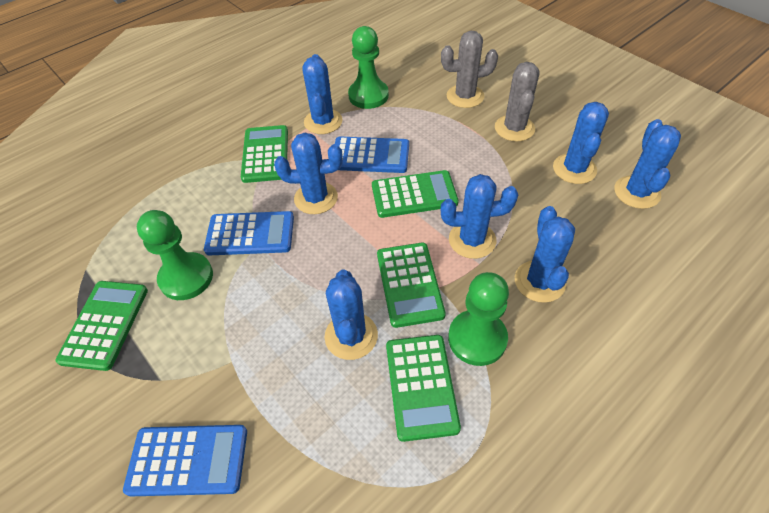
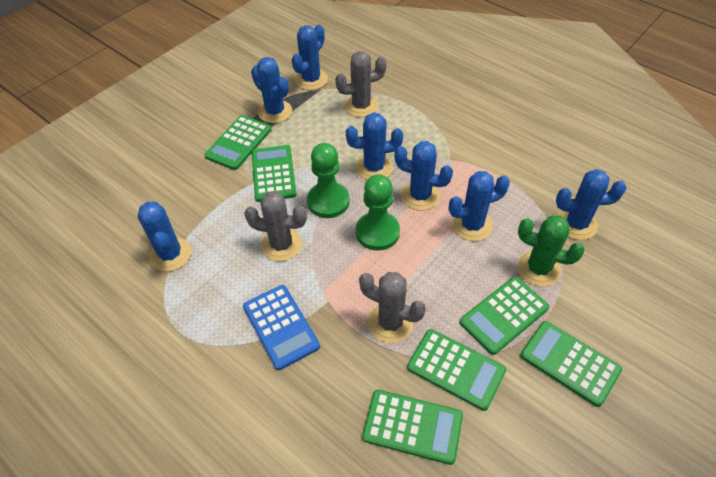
blue calculator: [123,425,247,496] [204,211,294,255] [335,137,409,173] = 3 -> [243,285,320,370] = 1
green cactus: none = 0 -> [517,216,585,287] = 1
green calculator: [56,281,148,371] [241,125,288,183] [372,170,459,218] [377,243,446,328] [386,335,461,442] = 5 -> [205,115,271,170] [252,145,297,202] [362,390,463,465] [407,329,506,411] [460,277,549,355] [520,321,622,407] = 6
green pawn: [137,210,213,300] [348,26,389,109] [448,272,509,366] = 3 -> [307,143,350,218] [356,174,400,251] = 2
grey cactus: [441,31,498,108] [495,62,539,142] = 2 -> [244,191,307,261] [335,51,386,117] [359,272,426,343] = 3

